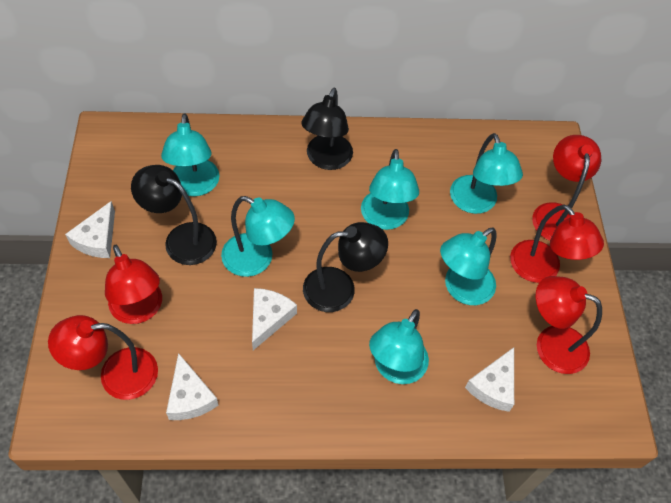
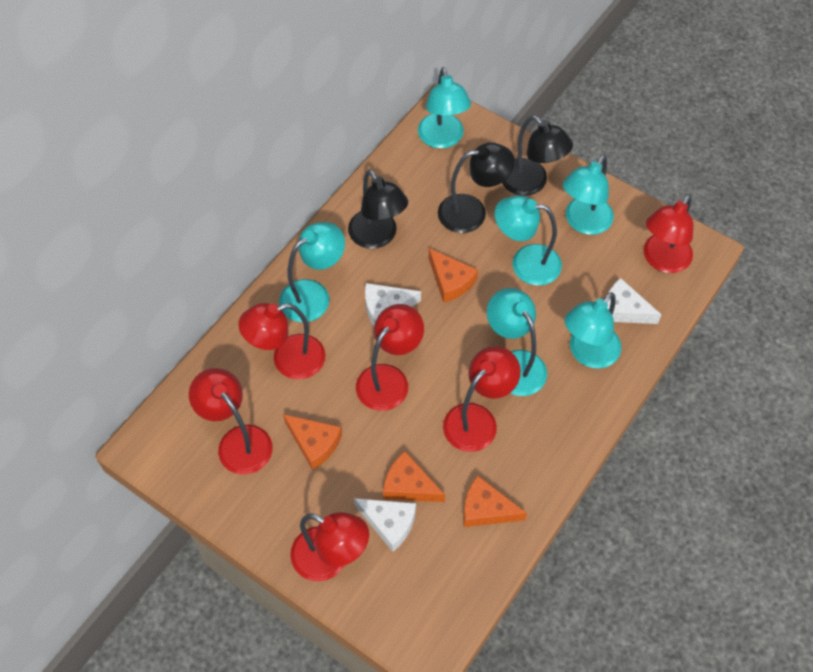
orange cheese: none = 0 -> [283,414,342,470] [383,451,445,502] [429,248,478,303] [463,476,527,527] = 4
red lamp: [48,315,158,400] [105,245,162,324] [510,204,604,283] [532,135,601,241] [536,276,602,374] = 5 -> [189,368,273,475] [238,303,325,379] [290,512,369,581] [356,304,424,411] [443,346,521,452] [644,194,694,273] = 6
white cheese: [65,201,115,258] [166,353,218,420] [252,288,297,350] [465,347,514,412] = 4 -> [354,498,416,552] [365,283,421,326] [607,278,662,324] = 3

